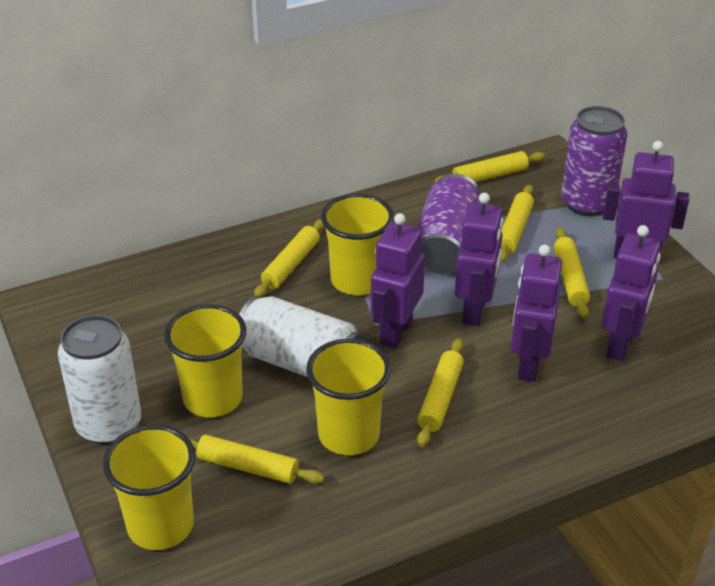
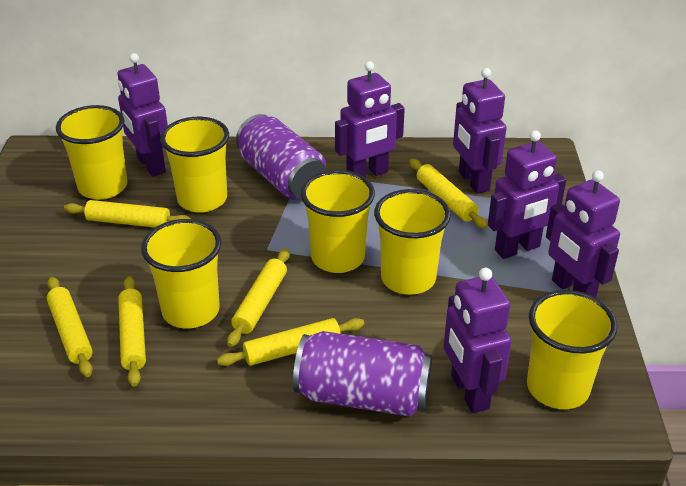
purple robot: [371,213,425,349] [455,193,503,326] [511,244,562,382] [602,225,661,361] [603,141,689,258] = 5 -> [117,53,168,177] [335,61,405,178] [443,268,512,413] [453,68,506,194] [488,130,566,259] [546,170,620,298] = 6
white can: [58,315,142,445] [239,296,363,377] = 2 -> none = 0
yellow cup: [103,425,195,550] [164,304,247,417] [306,339,391,455] [321,194,394,296] = 4 -> [56,105,128,200] [141,219,222,328] [160,117,229,213] [301,170,375,273] [374,189,451,295] [527,290,617,409] = 6

